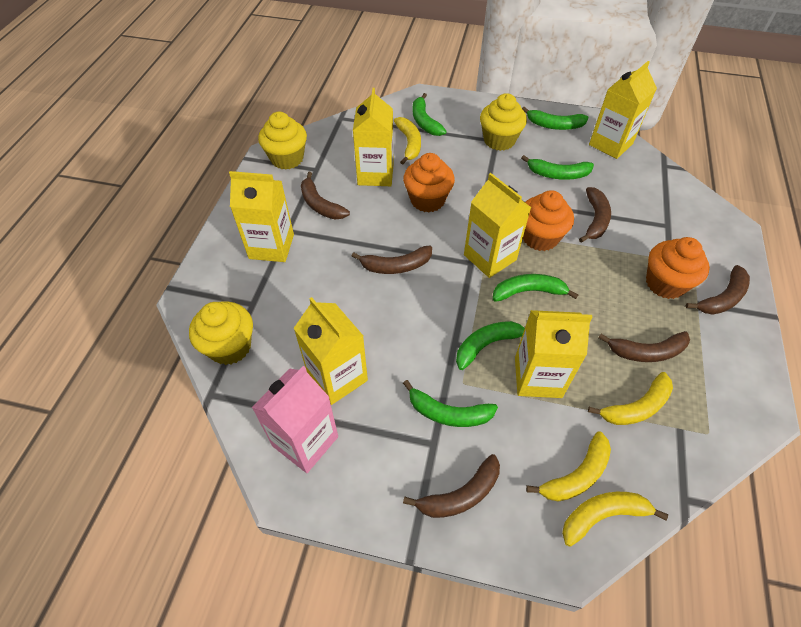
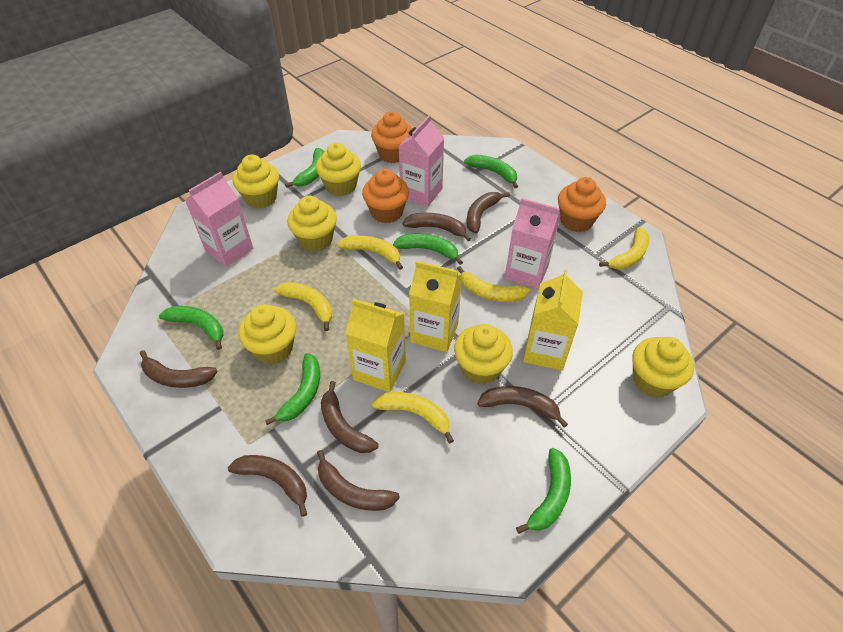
brown banana: [301,172,350,219] [352,245,432,274] [403,454,500,518] [579,187,611,243] [598,331,690,362] [686,265,750,315] = 6 -> [140,350,218,388] [228,455,307,517] [317,450,400,511] [321,381,379,453] [403,213,471,241] [467,192,510,233] [477,386,568,428] = 7
pink carton: [251,366,338,473] = 1 -> [185,172,253,267] [398,115,444,207] [505,198,561,289] = 3
yellow banana: [394,117,421,164] [526,431,611,502] [562,492,668,547] [588,372,673,425] = 4 -> [274,282,332,331] [337,235,403,270] [372,392,454,443] [457,266,530,302] [599,227,649,269] = 5
yellow carton: [229,171,294,262] [294,297,368,405] [353,88,394,186] [464,173,531,278] [515,310,592,398] [589,61,657,159] = 6 -> [345,299,406,392] [409,261,462,352] [523,269,583,371] = 3
yellow cupcake: [189,302,253,365] [258,112,307,170] [480,93,527,151] = 3 -> [233,154,279,208] [238,304,296,364] [287,196,337,251] [316,143,361,196] [454,324,513,384] [632,337,694,398] = 6

